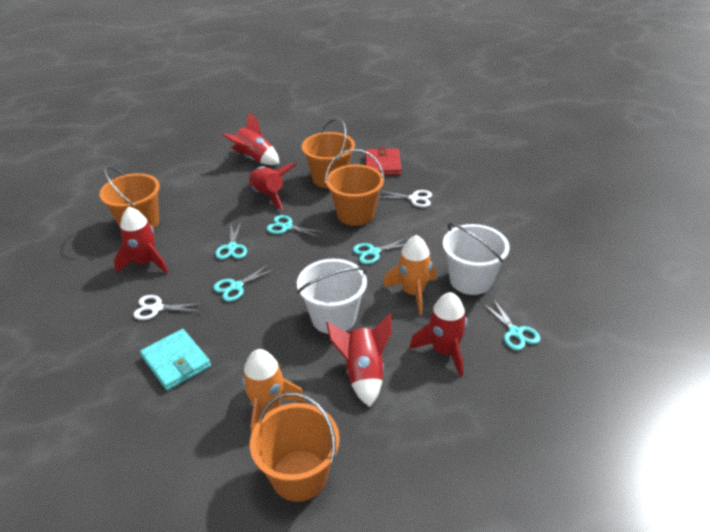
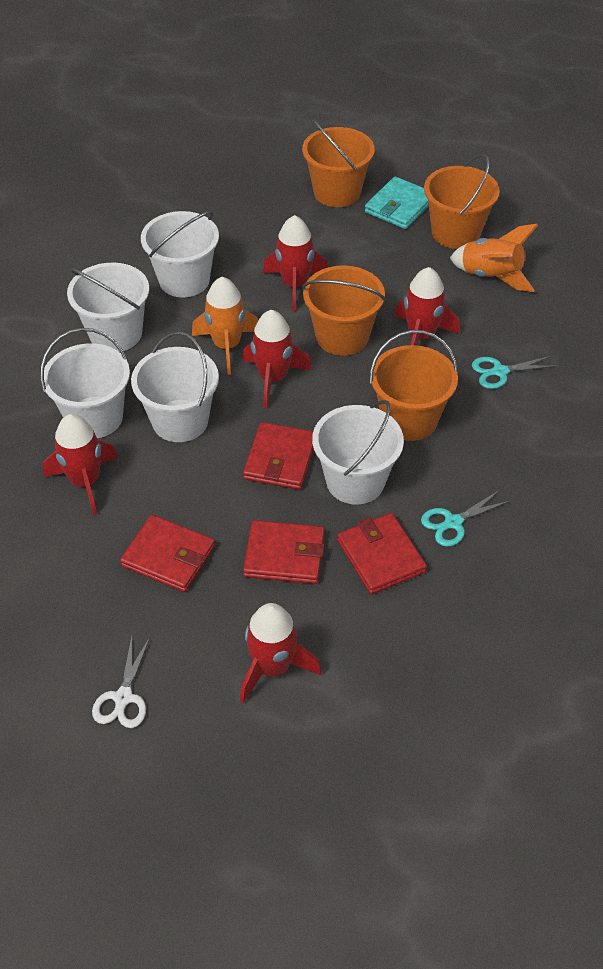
red wallet: [365,147,401,175] = 1 -> [120,515,215,592] [243,422,314,490] [243,520,324,584] [337,513,427,594] = 4
turquoise scissors: [213,264,276,301] [215,222,247,259] [267,215,324,238] [353,237,410,264] [483,300,540,350] = 5 -> [421,490,510,547] [472,356,556,389] = 2
white bucket: [297,259,367,334] [443,223,509,295] = 2 -> [40,328,130,438] [67,263,149,352] [131,332,219,442] [141,211,219,297] [312,400,404,504] = 5
white scissors: [133,295,204,320] [378,190,432,207] = 2 -> [92,636,150,728] = 1

